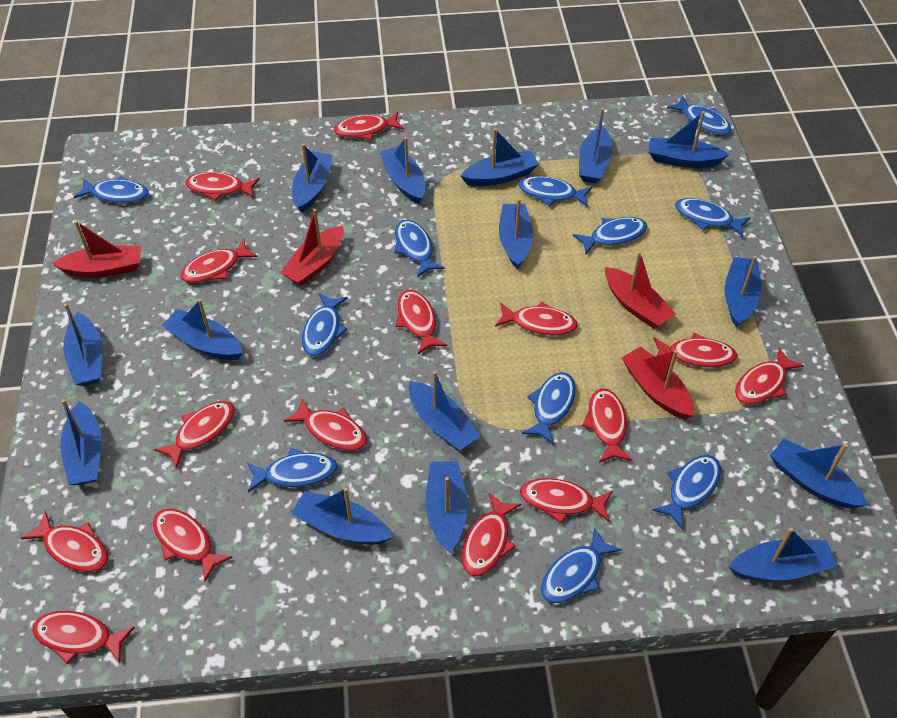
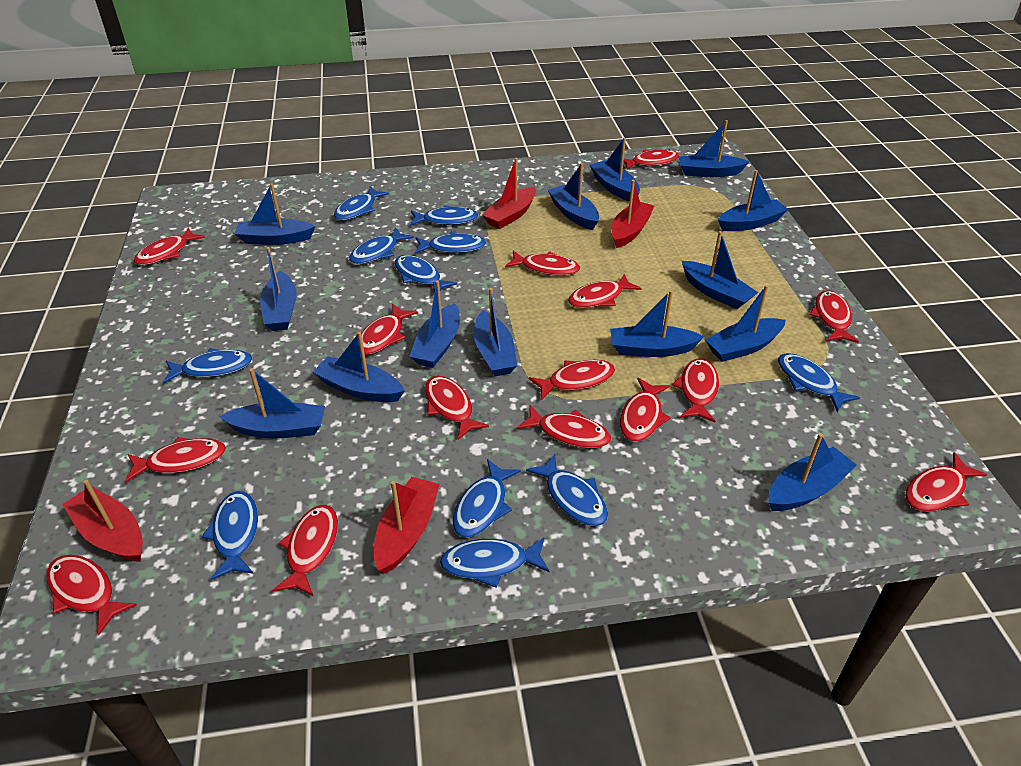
blue boat: [60,399,102,485] [63,303,102,386] [162,299,243,360] [291,487,393,545] [292,144,333,213] [379,137,425,204] [409,371,480,451] [426,461,468,552] [460,128,539,186] [499,198,533,269] [579,108,613,184] [649,111,729,168] [725,256,761,327] [729,528,837,581] [770,439,867,509] = 15 -> [220,368,325,439] [234,183,316,245] [260,247,297,331] [313,332,405,402] [409,280,460,368] [474,288,517,376] [548,163,599,230] [590,138,640,201] [610,290,704,357] [678,120,750,177] [682,231,758,309] [705,285,786,362] [718,170,789,231] [769,433,857,511] = 14

